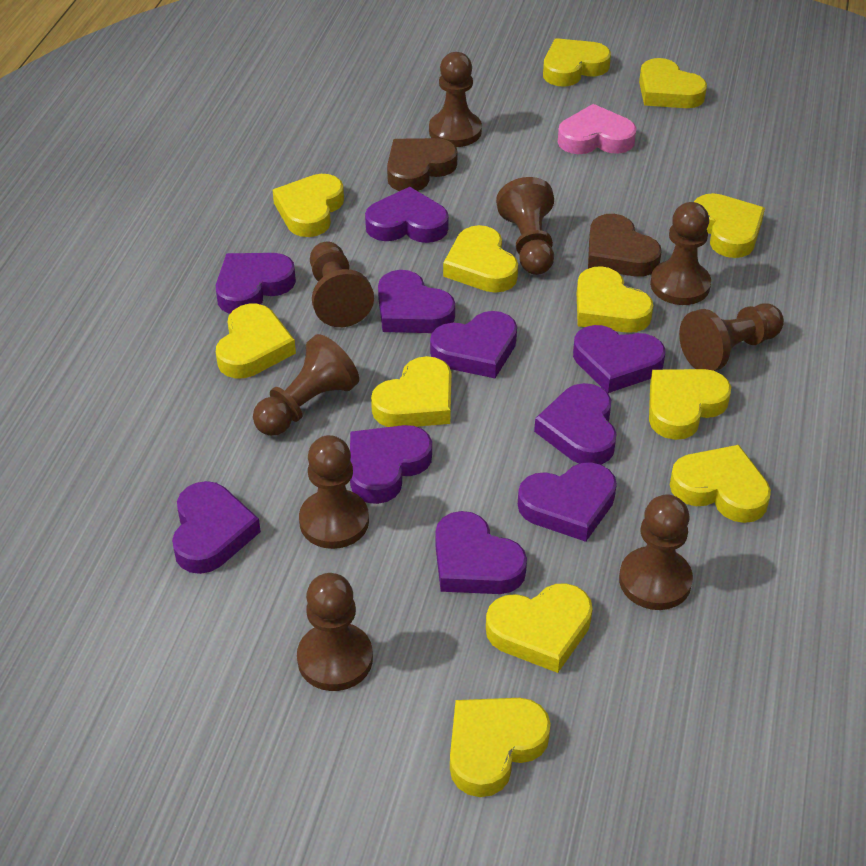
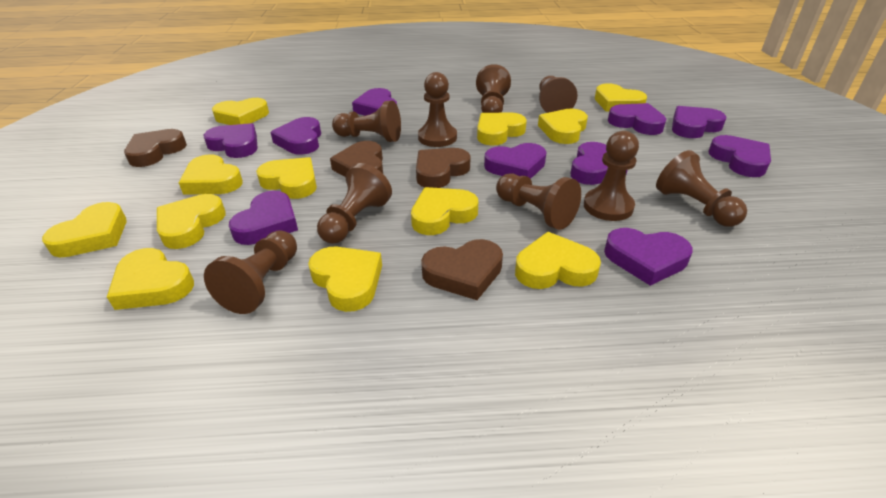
brown heart: [387,138,457,191] [588,214,662,277] = 2 -> [124,129,187,167] [330,141,383,177] [416,148,470,188] [421,239,503,300] = 4
pink heart: [558,104,636,154] = 1 -> none = 0

